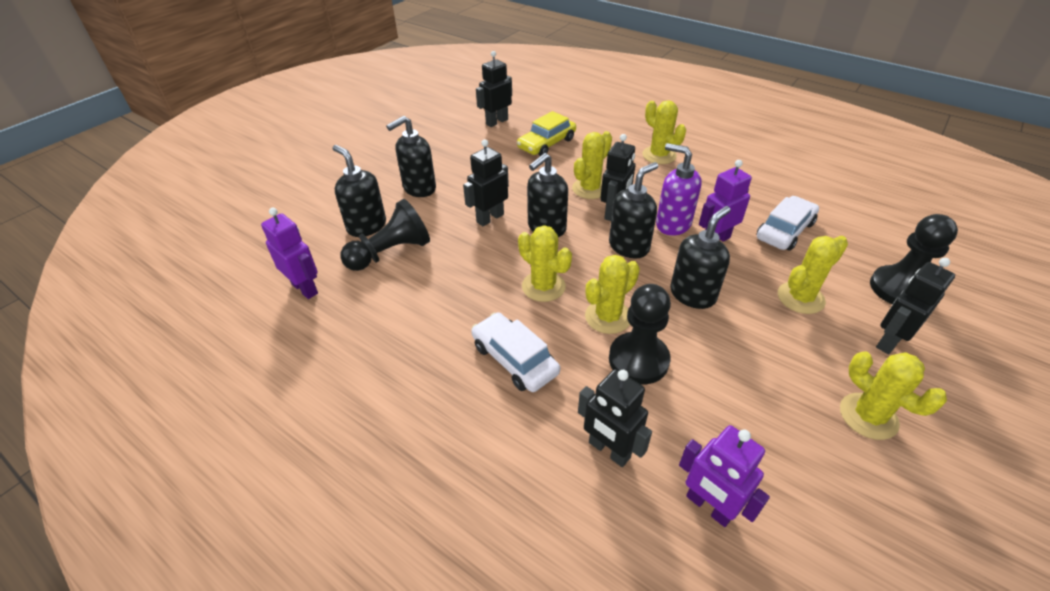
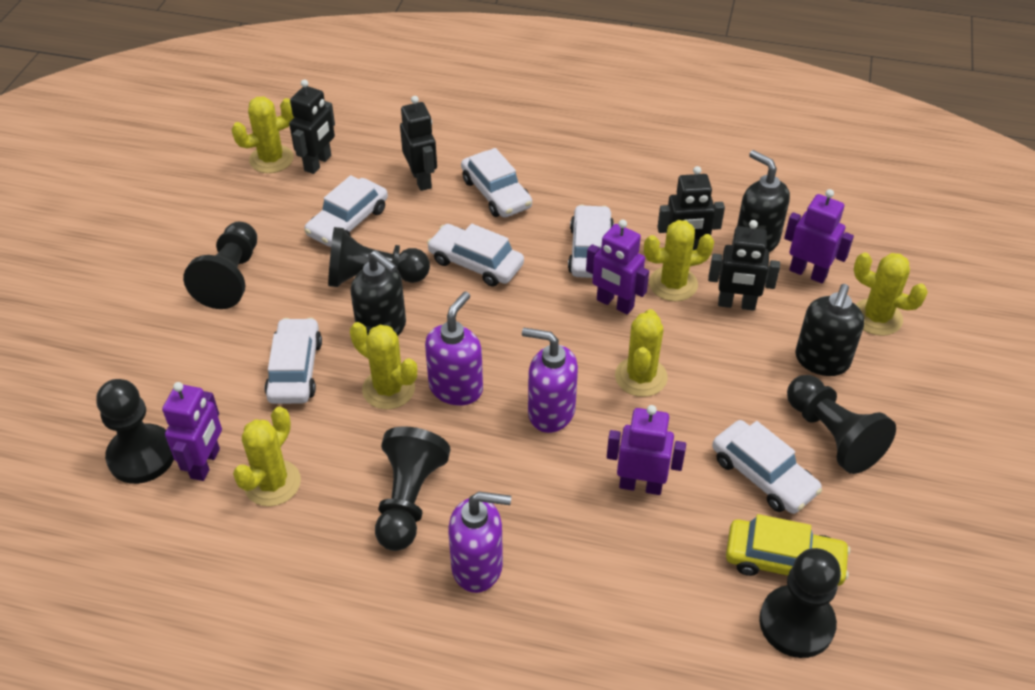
black pawn: [341,199,430,271] [609,284,671,385] [870,214,958,305] = 3 -> [96,379,174,484] [183,222,257,309] [328,227,430,287] [375,426,451,551] [759,548,841,658] [787,375,896,474] = 6
black robot: [463,140,509,226] [476,51,512,127] [578,369,652,467] [600,134,635,221] [876,258,955,354] = 5 -> [289,79,335,174] [400,96,437,191] [657,166,725,250] [708,220,780,311] = 4
black soap dispenser: [332,145,386,237] [386,116,436,197] [527,153,568,237] [609,162,658,259] [670,206,731,309] = 5 -> [351,250,406,336] [737,150,790,252] [795,284,864,376] = 3
purple robot: [261,207,318,299] [679,425,770,527] [699,160,752,242] = 3 -> [162,382,222,481] [586,220,649,315] [607,405,686,495] [784,189,854,283] = 4
purple soap dispenser: [656,143,702,235] = 1 -> [425,291,483,405] [448,492,511,593] [522,328,578,433] = 3
white car: [471,312,560,392] [756,196,819,251] = 2 -> [265,318,322,404] [305,175,388,247] [427,224,524,287] [461,148,532,218] [568,205,614,278] [712,420,822,514] = 6

